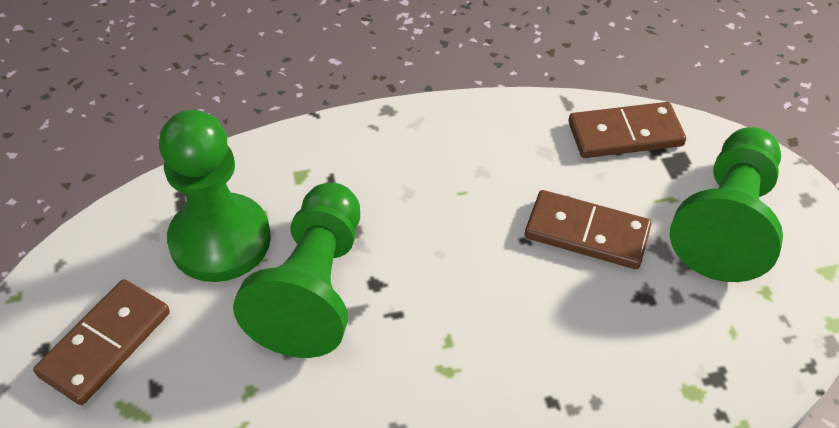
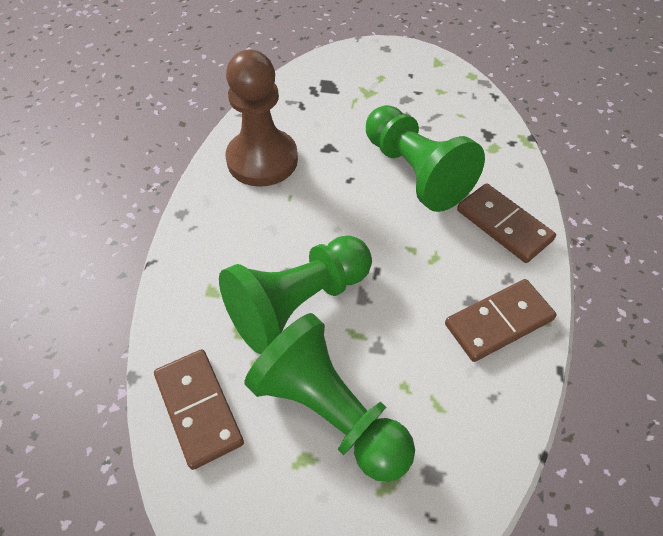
brown pawn: none = 0 -> [225,50,298,187] = 1

